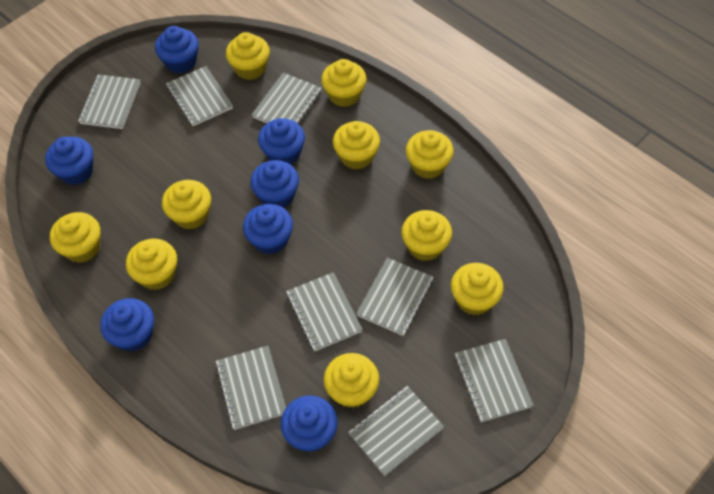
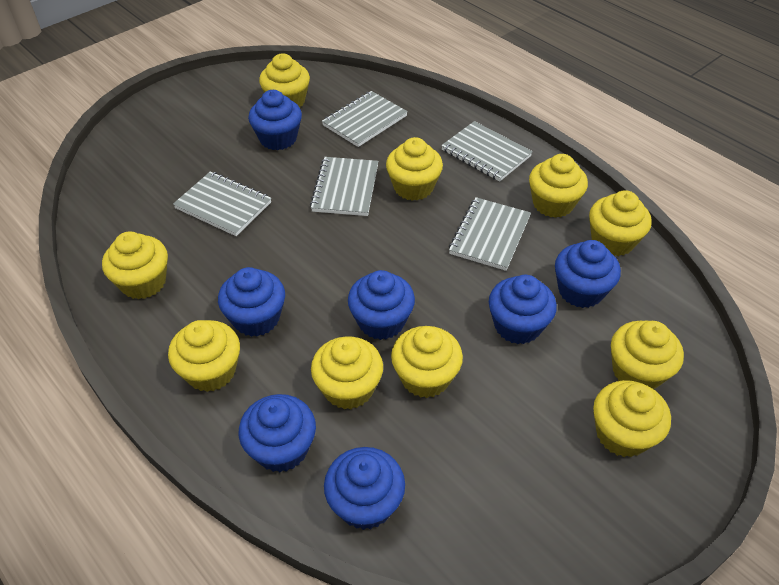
grey notebook: [78,74,141,129] [166,66,233,126] [215,346,286,430] [252,73,322,124] [286,272,363,352] [349,386,444,476] [356,258,434,336] [455,339,534,422] = 8 -> [173,171,271,236] [310,157,378,216] [322,91,408,147] [441,121,533,182] [449,197,531,271] = 5

